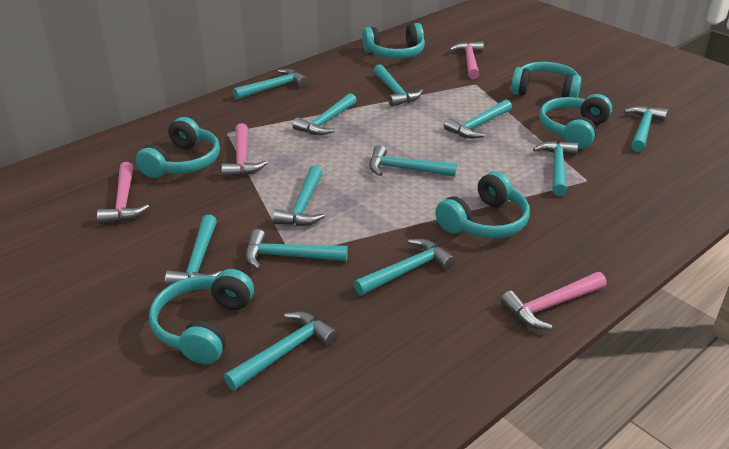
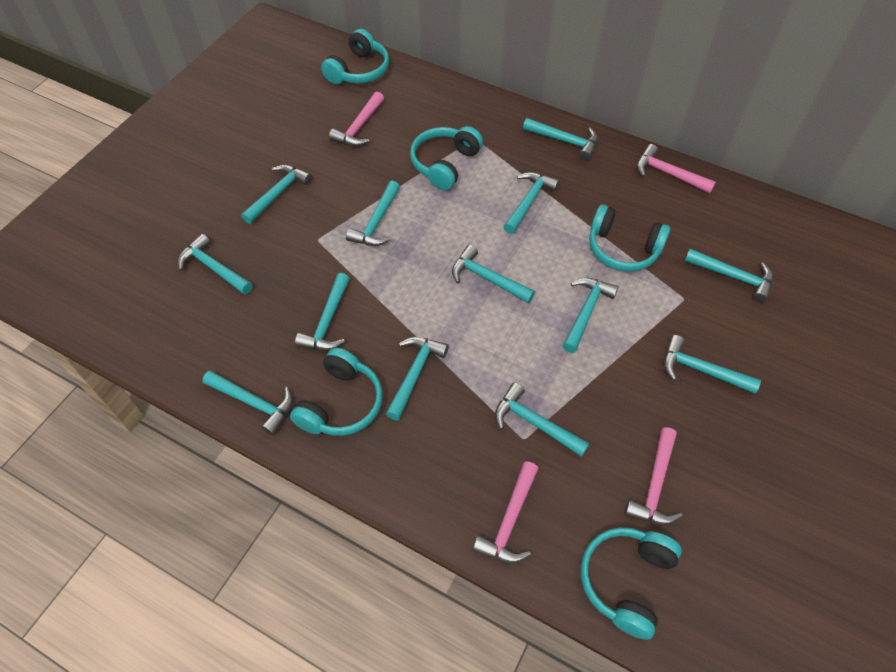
turquoise hammer: [165,215,222,287] [224,311,338,391] [233,69,308,100] [246,229,348,269] [273,165,325,226] [293,93,357,135] [353,239,456,296] [369,145,457,177] [373,64,423,107] [444,99,512,139] [533,141,578,196] [624,106,668,152] = 12 -> [178,234,253,295] [202,371,293,435] [241,164,312,224] [295,273,350,350] [346,181,400,246] [386,337,449,421] [452,245,535,303] [495,382,590,457] [503,172,560,234] [523,118,598,160] [562,278,618,353] [664,335,761,394] [685,249,773,302] = 13
turquoise headphones: [136,117,220,178] [149,269,254,365] [362,23,425,59] [435,171,530,238] [511,62,582,98] [539,94,612,149] = 6 -> [290,348,383,436] [321,29,389,84] [410,126,483,190] [581,527,682,640] [589,204,671,272] = 5

